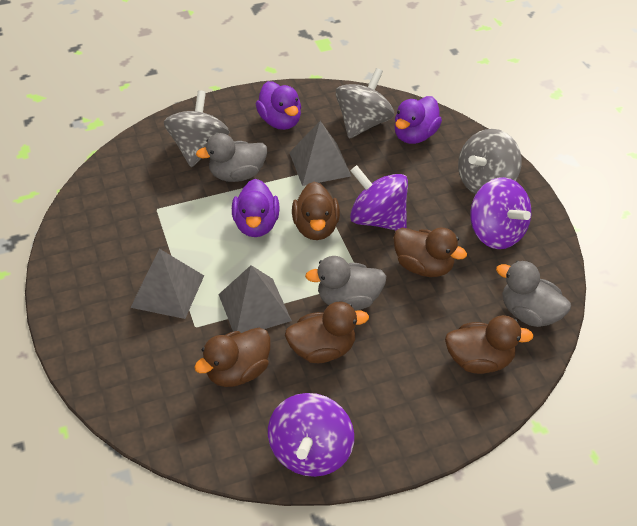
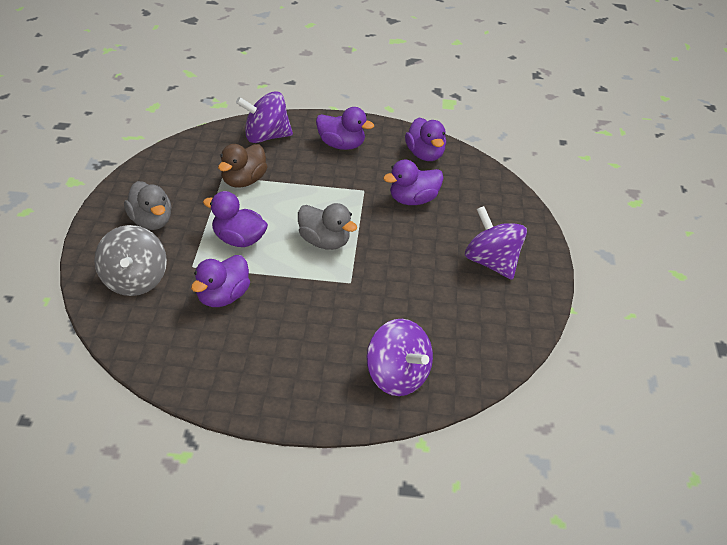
brown duck: [194,328,270,387] [285,302,369,363] [292,182,340,240] [393,227,467,277] [445,315,534,374] = 5 -> [218,144,268,188] = 1
grey duck: [196,133,267,182] [305,256,386,310] [496,261,571,327] = 3 -> [124,181,172,230] [298,203,357,250] = 2
grey pyramid: [130,249,204,319] [218,265,292,333] [289,121,351,186] = 3 -> none = 0
grey spinning top: [164,90,230,167] [336,68,394,139] [458,129,522,194] = 3 -> [94,225,167,296] = 1
purple duck: [232,179,280,237] [256,81,301,130] [394,96,442,144] = 3 -> [191,255,250,307] [203,191,268,247] [316,107,374,150] [383,160,443,205] [405,118,446,161] = 5

